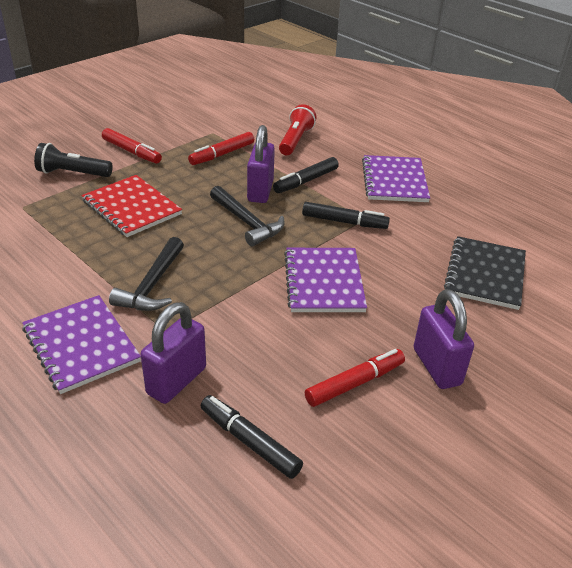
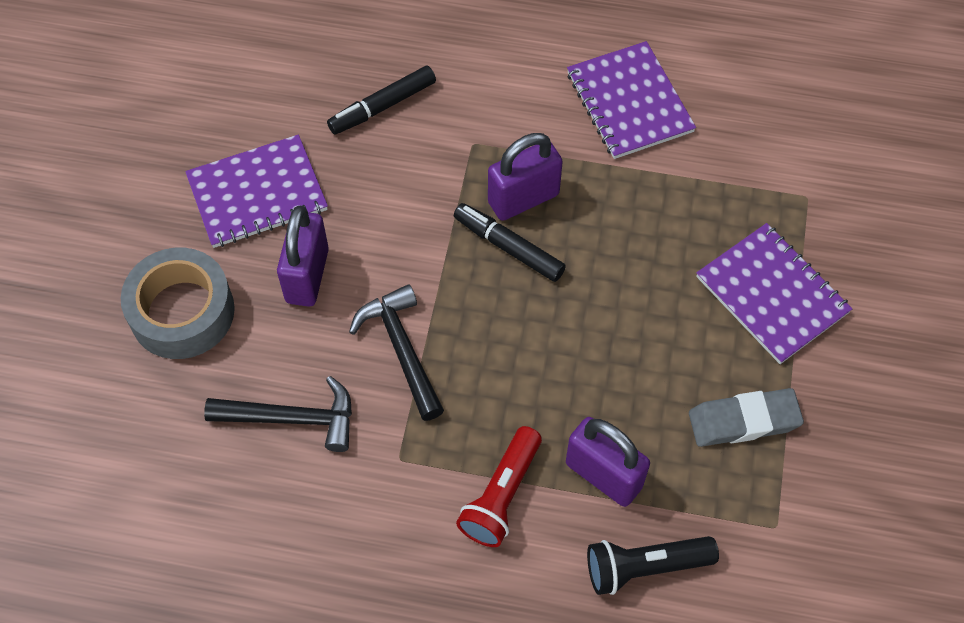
black marker: [201,395,303,479] [273,157,339,193] [302,202,390,229] = 3 -> [327,66,436,135] [454,203,566,282] = 2
black notebook: [444,236,526,310] = 1 -> none = 0
grey eraser: none = 0 -> [689,388,804,447] = 1
grey tape: none = 0 -> [121,248,235,359] = 1
red marker: [102,128,162,164] [188,132,254,165] [305,349,405,407] = 3 -> none = 0
red notebook: [81,175,182,237] = 1 -> none = 0

